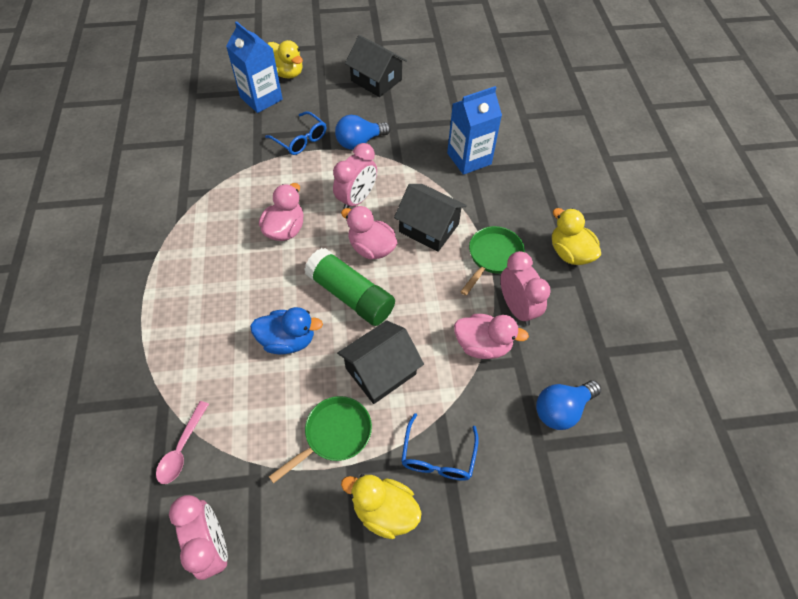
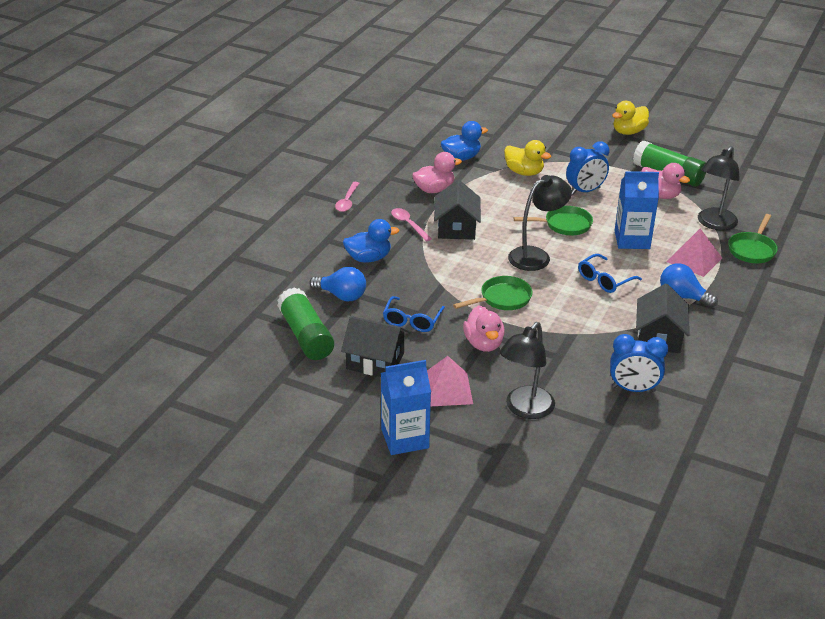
black lamp: none = 0 -> [500,322,555,419] [508,175,572,271] [698,146,740,231] = 3
blue clock: none = 0 -> [566,141,609,195] [610,334,668,392] = 2
blue duck: [250,307,323,354] = 1 -> [343,219,399,263] [441,121,488,161] = 2
green glue stick: [304,248,395,326] = 1 -> [277,287,334,360] [633,140,706,187] = 2
green pan: [268,396,372,483] [460,226,525,296] = 2 -> [453,276,533,310] [514,206,593,235] [728,214,778,263] = 3
pink clock: [169,495,228,580] [333,143,377,209] [500,251,551,326] = 3 -> none = 0
pink pyramid: none = 0 -> [427,356,473,406] [666,228,722,277] = 2
pink spoon: [156,401,209,484] = 1 -> [335,182,360,212] [391,208,432,241] = 2
yellow duck: [268,40,303,79] [341,474,422,539] [552,208,601,265] = 3 -> [504,140,551,176] [612,101,649,135] = 2

